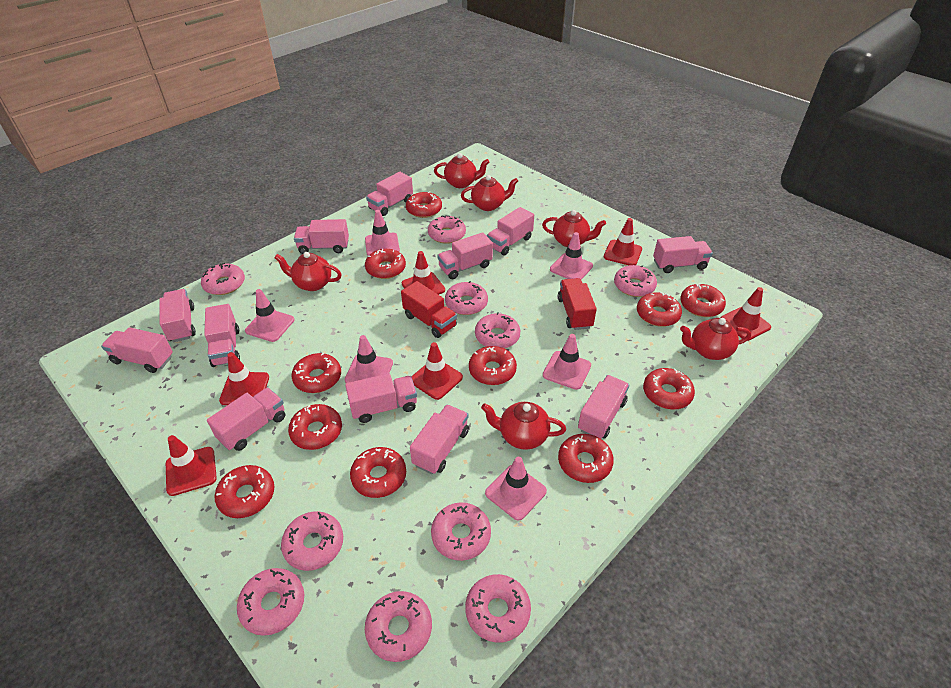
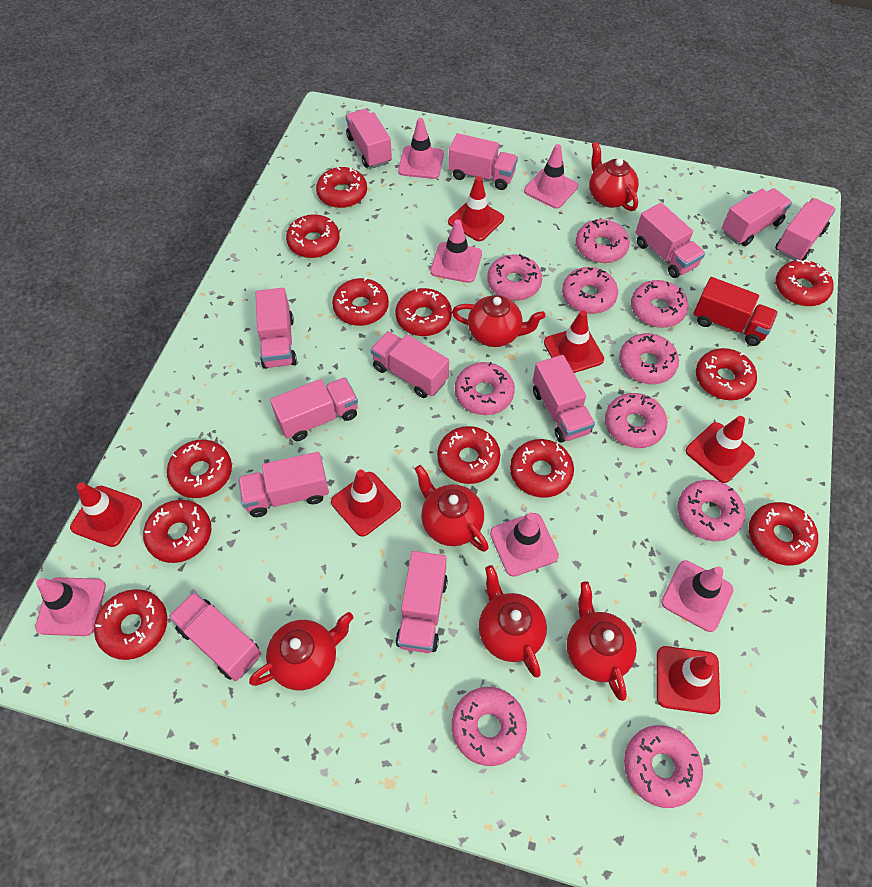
red donut: [214,465,275,518] [288,404,342,450] [291,352,341,393] [350,447,406,498] [365,249,406,279] [406,191,442,218] [469,346,517,385] [558,434,614,483] [637,292,682,327] [643,368,695,410] [680,283,726,317] = 11 -> [94,589,167,660] [143,500,211,563] [167,440,232,498] [286,214,340,258] [316,167,367,208] [332,278,389,326] [395,288,452,336] [437,426,500,484] [510,439,574,498] [696,348,757,400] [749,502,818,566] [776,259,834,306] = 12
red truck: [401,281,457,338] [558,278,597,330] = 2 -> [693,277,778,346] = 1

